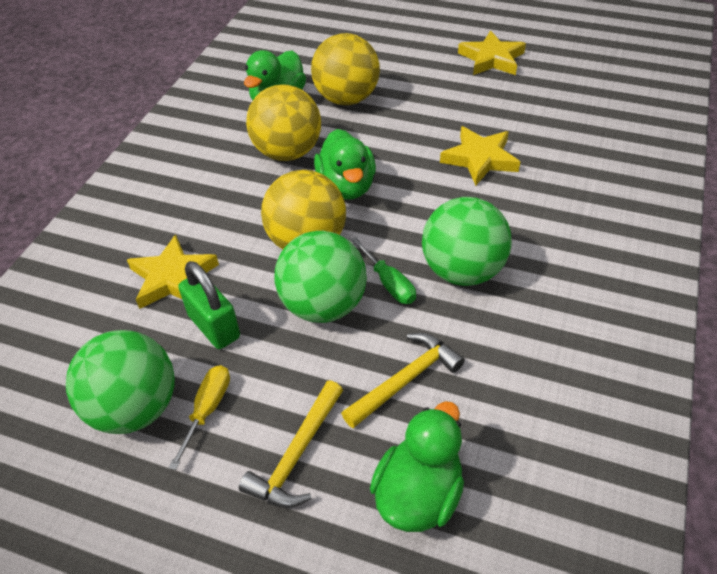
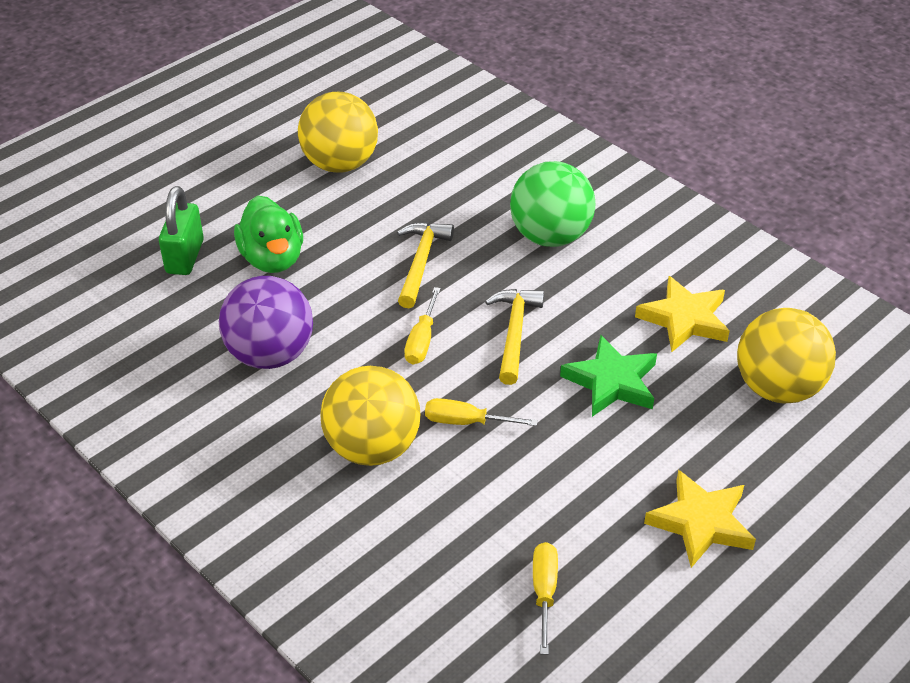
green ball: [66,330,175,434] [274,231,367,323] [422,197,512,286] = 3 -> [510,161,595,247] = 1
green duck: [244,50,306,100] [314,129,376,200] [370,401,464,532] = 3 -> [234,196,303,273] = 1
green screwdriver: [351,237,416,304] = 1 -> none = 0
green star: none = 0 -> [560,335,657,417] = 1
purple ball: none = 0 -> [219,276,313,369] = 1
yellow screwdriver: [169,365,230,470] = 1 -> [404,287,441,365] [425,398,538,426] [533,542,558,655] = 3
yellow star: [127,234,219,309] [440,126,520,186] [458,31,526,75] = 3 -> [635,276,730,352] [644,470,756,568] = 2

